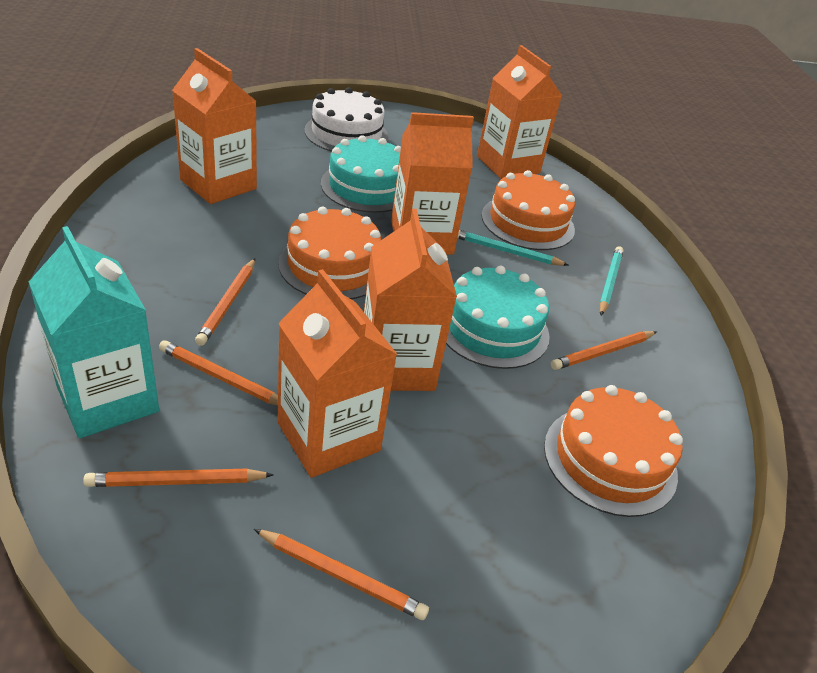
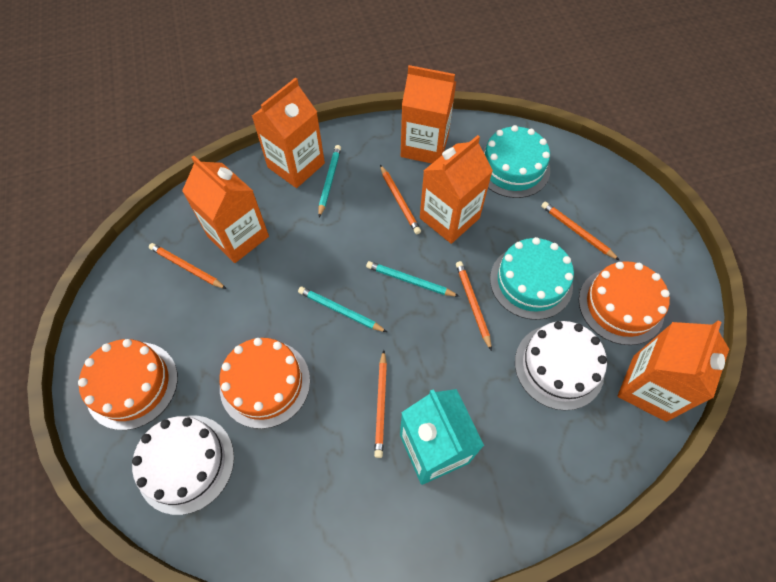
turquoise pencil: [458,230,568,266] [599,246,623,316] = 2 -> [298,287,387,332] [318,145,341,217] [366,261,460,297] = 3
white cake: [304,87,389,152] = 1 -> [132,416,234,515] [515,321,607,411] = 2

